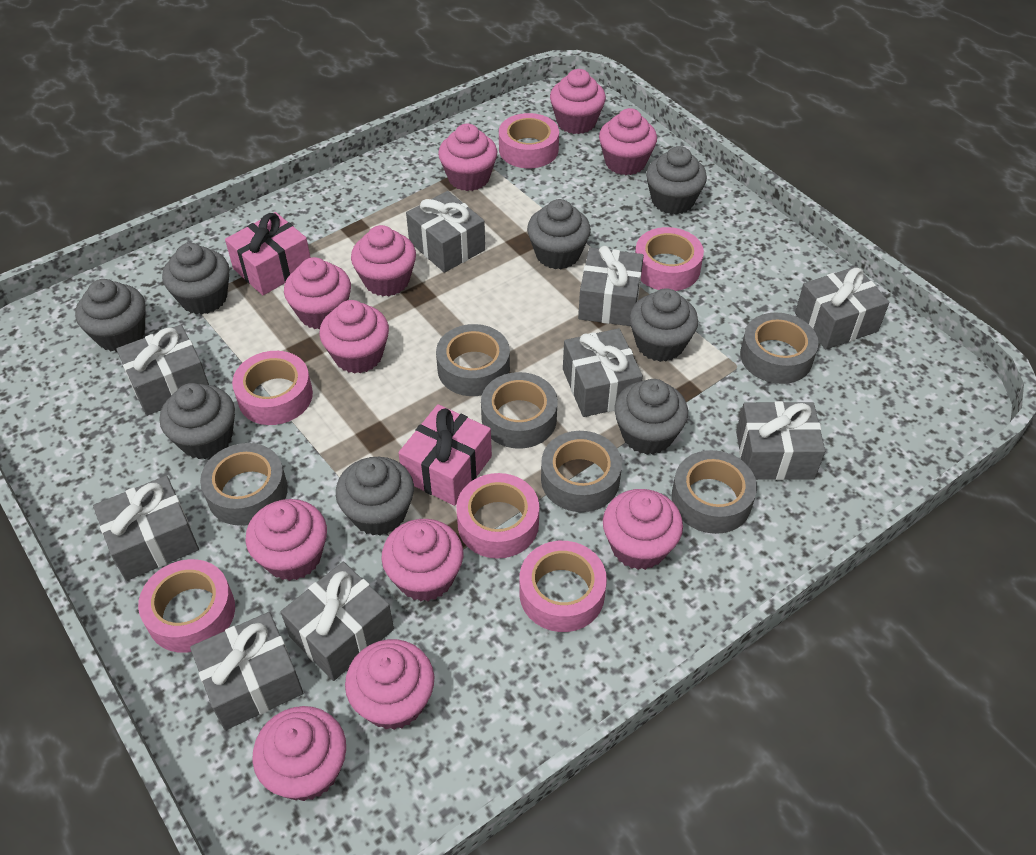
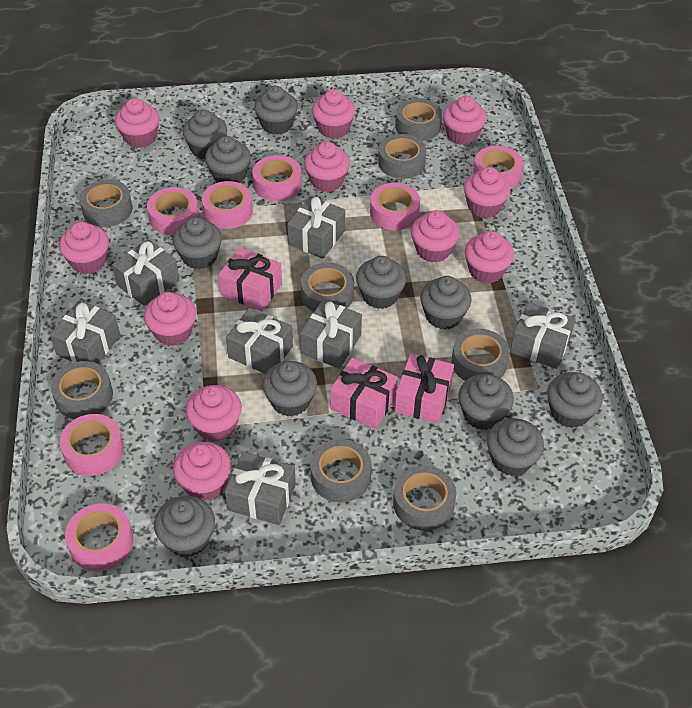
grey cupcake: [75,279,146,352] [160,383,235,459] [162,243,229,315] [336,457,414,535] [527,199,591,269] [615,379,688,455] [629,288,698,362] [646,146,707,215] = 8 -> [154,496,215,557] [173,217,222,269] [183,110,227,160] [205,136,251,183] [254,86,298,135] [262,361,317,416] [356,256,406,309] [420,276,472,330] [458,374,514,430] [487,418,544,476] [547,372,603,428] = 11
grey gift: [93,476,199,581] [116,325,209,416] [190,612,303,730] [281,562,394,681] [406,191,485,273] [563,328,643,417] [578,246,644,326] [736,401,825,480] [795,266,890,349] = 9 -> [50,301,120,364] [112,239,179,306] [225,452,296,525] [226,308,293,374] [287,196,345,259] [300,300,362,369] [510,302,576,369] = 7
grey tape: [200,443,288,526] [436,324,510,396] [481,372,558,449] [541,431,622,512] [671,450,757,534] [740,312,819,384] = 6 -> [51,361,113,419] [79,180,132,227] [301,263,354,312] [310,439,372,502] [378,134,426,179] [393,465,456,531] [395,98,442,141] [452,329,510,381] = 8
pink gift: [225,212,311,295] [398,404,492,506] = 2 -> [218,248,282,311] [330,358,398,429] [395,353,454,424] = 3
pink tape: [138,559,235,653] [232,351,313,425] [456,473,539,559] [499,113,559,168] [520,541,607,632] [635,227,704,291] = 6 -> [60,414,124,476] [65,503,133,571] [147,187,199,235] [202,181,253,229] [252,155,302,201] [370,183,420,230] [473,146,523,189] = 7

